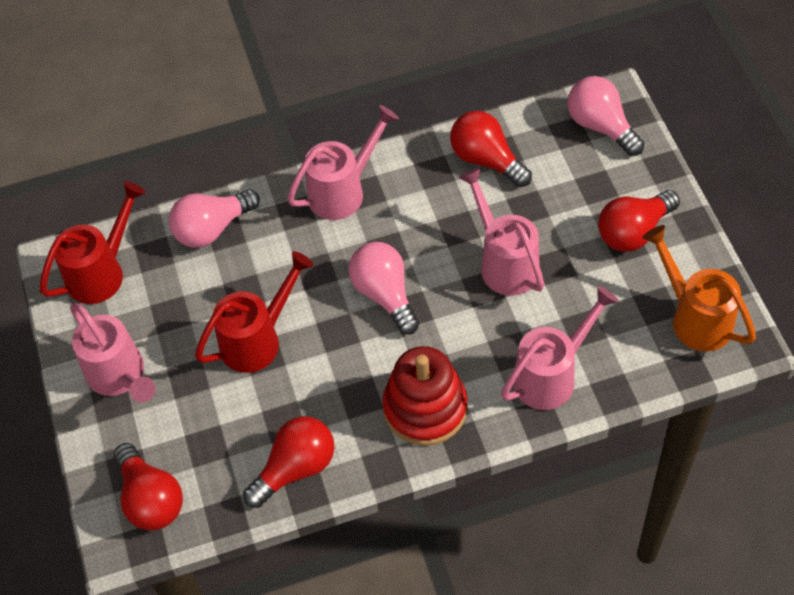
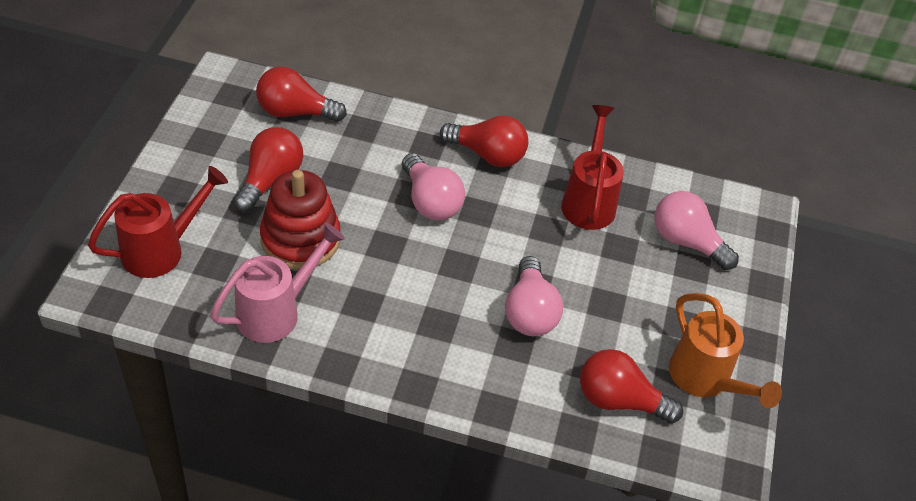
pink watering can: [70,303,155,403] [287,105,399,220] [458,168,544,296] [501,286,619,410] = 4 -> [210,223,345,343] = 1

